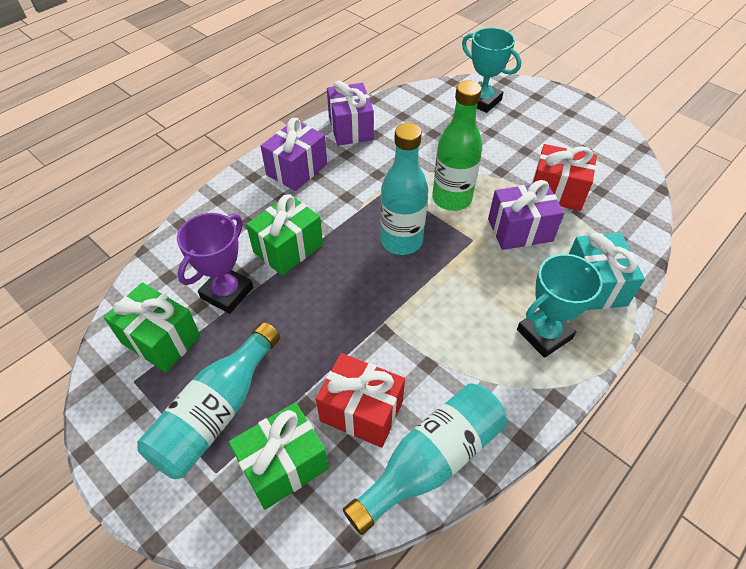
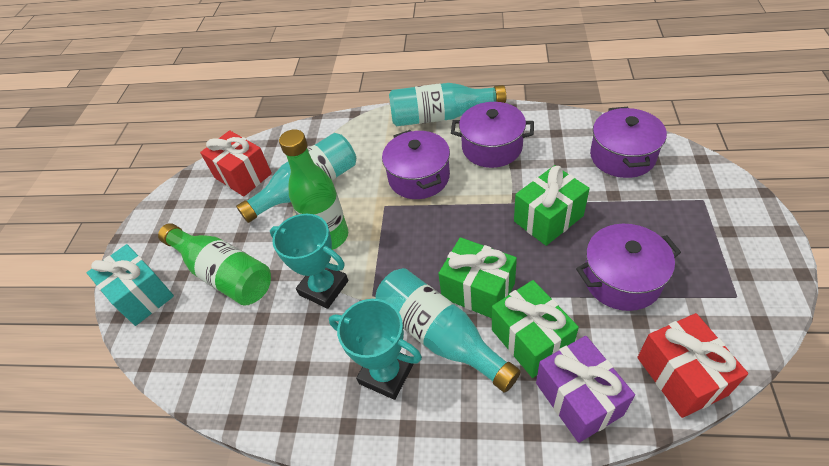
green bottle: [432,81,482,211] = 1 -> [158,223,271,306] [279,129,348,250] = 2
purple gift: [261,118,327,191] [327,80,374,145] [488,180,564,250] = 3 -> [536,336,635,443] = 1
purple pot: none = 0 -> [382,130,450,199] [451,102,534,168] [576,224,681,311] [590,107,667,178] = 4
purple trophy: [177,213,253,314] = 1 -> none = 0

